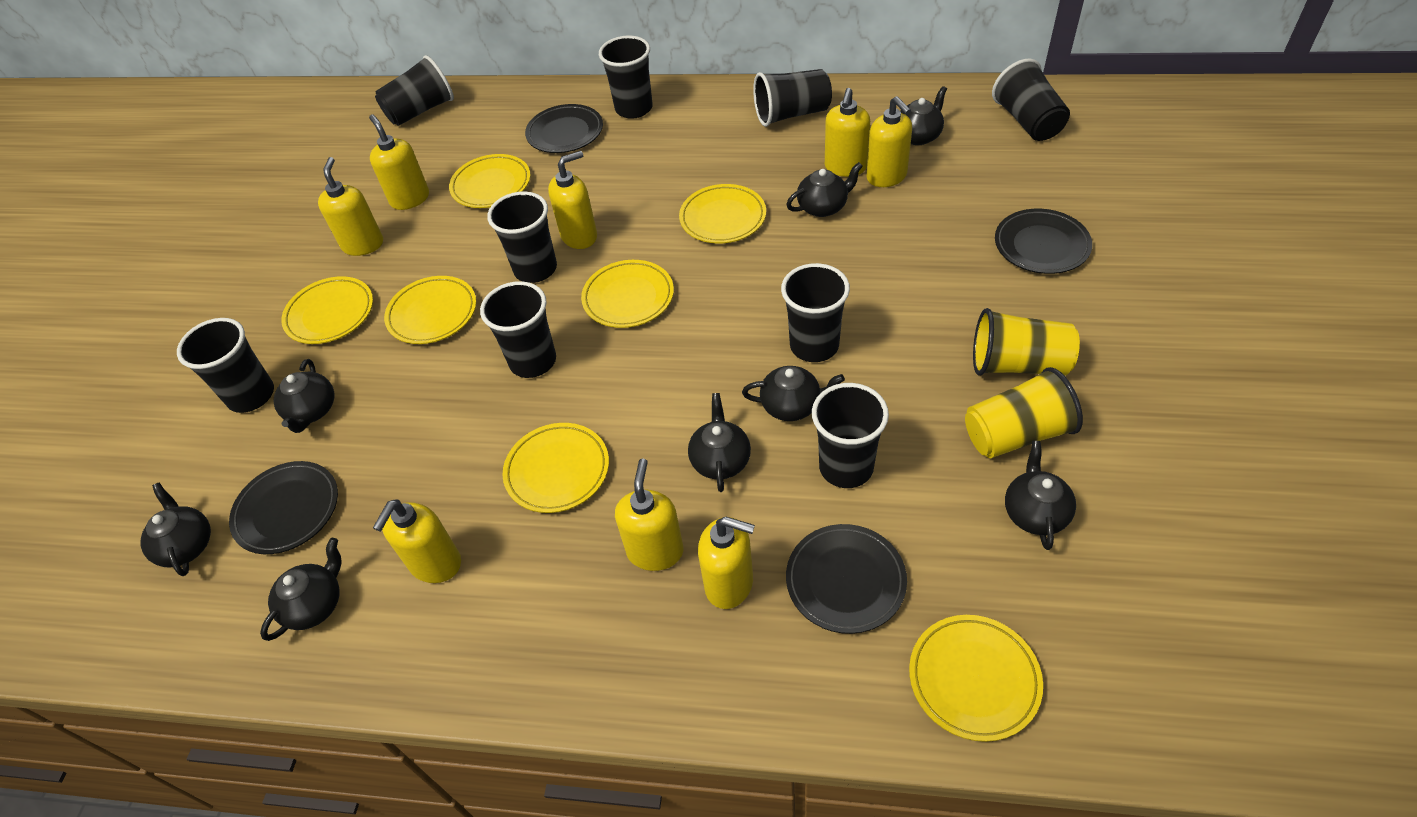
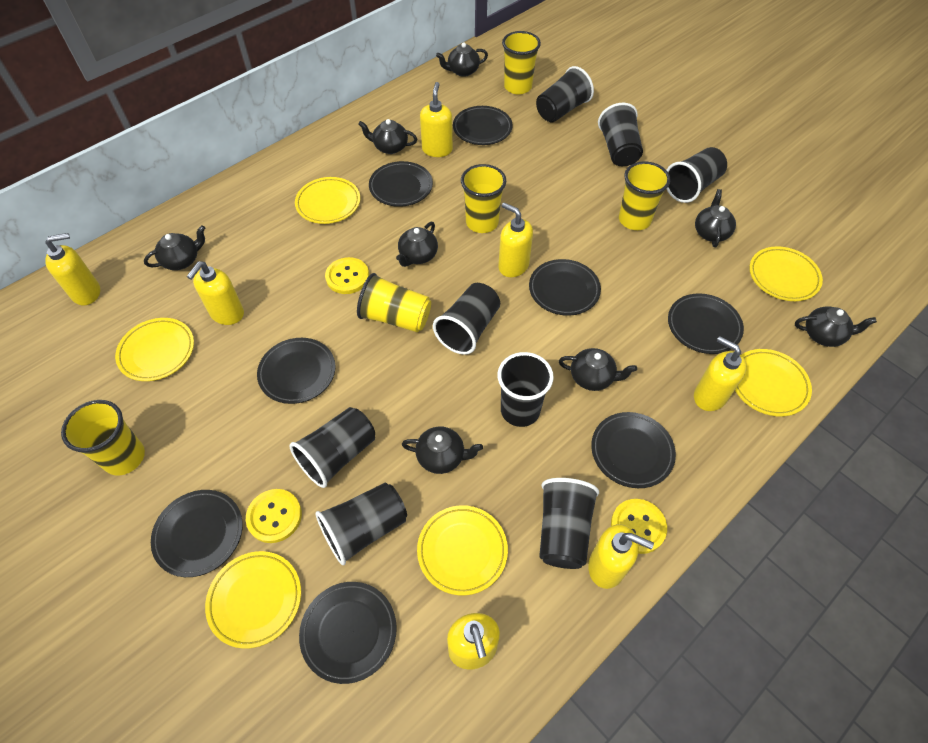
black cup: [177,318,274,413] [375,55,454,126] [480,281,556,378] [487,192,557,283] [599,36,653,119] [753,69,832,127] [781,263,850,362] [812,383,889,488] [992,58,1070,141] = 9 -> [290,407,375,488] [316,483,407,565] [433,283,500,355] [497,352,554,427] [536,66,594,122] [539,478,599,569] [598,103,643,166] [667,147,727,203] = 8
black plate: [229,461,338,554] [525,104,603,153] [786,524,907,634] [995,209,1092,274] = 4 -> [151,490,243,577] [257,338,336,404] [299,582,397,684] [369,161,433,207] [453,106,512,145] [529,259,601,316] [591,412,676,488] [668,293,744,354] = 8
yellow button: none = 0 -> [246,489,302,543] [325,257,369,294] [611,499,667,554] = 3
yellow cup: [965,367,1083,458] [973,308,1080,376] = 2 -> [61,400,145,476] [357,273,431,332] [461,164,506,233] [502,31,541,94] [619,161,671,230] = 5
yellow plate: [281,276,373,344] [384,276,476,344] [449,154,530,208] [503,423,609,513] [581,260,674,328] [679,184,766,243] [909,615,1043,742] = 7 -> [115,318,194,381] [205,551,301,649] [295,177,360,224] [417,505,508,595] [735,349,812,417] [749,246,823,301] = 6
yellow soap dispenser: [318,157,383,256] [369,114,429,210] [373,499,461,583] [548,151,597,249] [615,459,683,571] [698,517,755,609] [825,88,870,177] [866,96,912,187] = 8 -> [45,233,100,305] [187,261,244,325] [420,82,453,157] [447,613,500,669] [498,203,533,277] [588,524,654,589] [694,336,747,411] = 7

